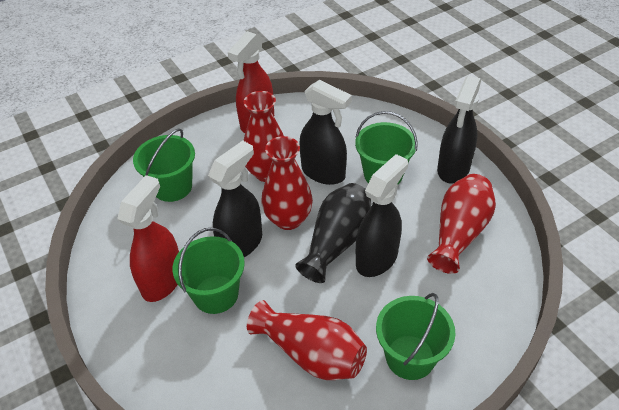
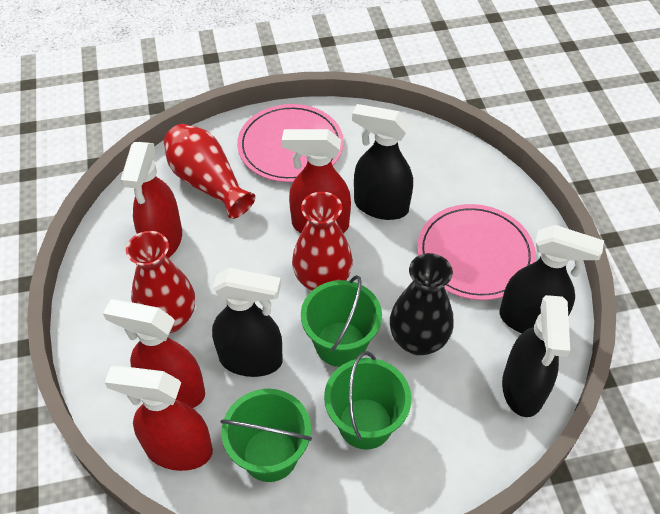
green bucket: [133,128,195,202] [172,228,245,314] [355,111,418,184] [376,293,456,380] = 4 -> [221,389,312,482] [301,275,382,367] [324,351,411,450] = 3
pink plate: none = 0 -> [237,104,344,182] [417,204,536,300] = 2
red spray bottle: [117,175,179,302] [228,31,274,133] = 2 -> [103,299,205,408] [105,365,213,471] [121,142,182,258] [282,129,351,233] = 4
red vase: [243,91,284,182] [247,300,367,380] [261,136,313,230] [427,174,496,274] = 4 -> [126,231,195,333] [164,124,255,219] [292,192,353,291] = 3

